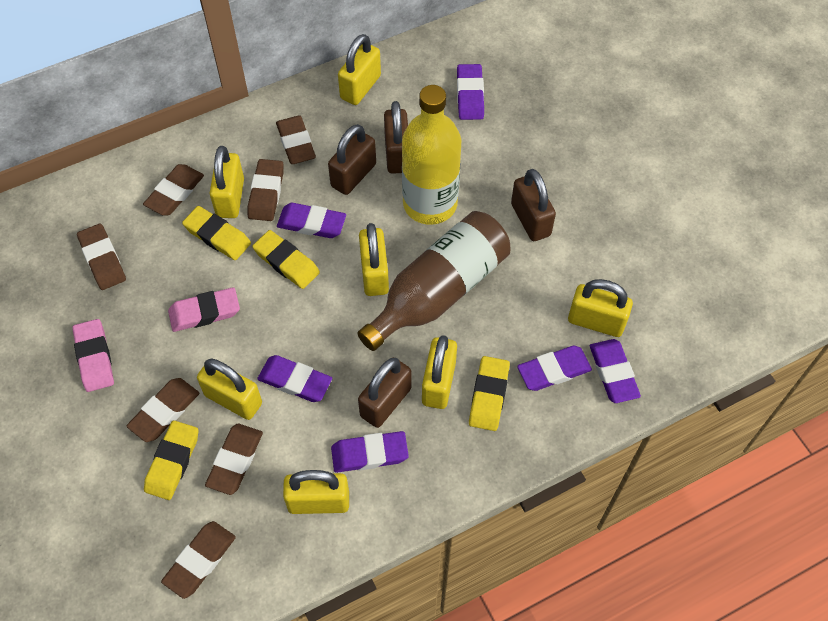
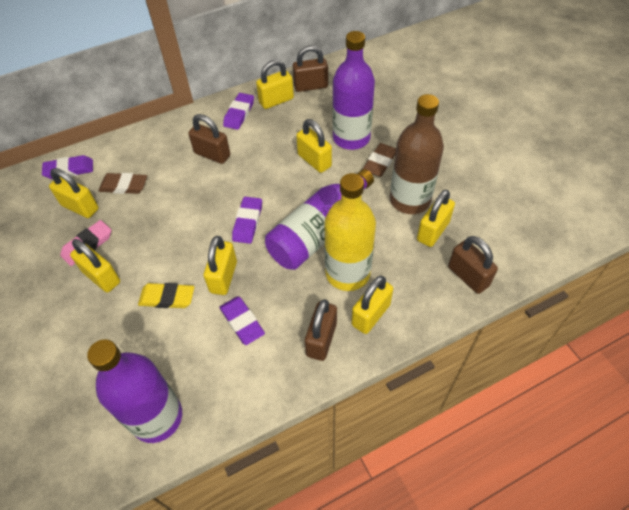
brown eraser: [77,224,126,290] [126,378,199,442] [143,164,204,215] [161,521,236,599] [205,424,263,495] [248,159,284,221] [276,115,316,164] = 7 -> [99,173,147,194] [363,143,396,177] = 2
pink eraser: [72,319,114,392] [168,287,240,332] = 2 -> [60,220,112,266] = 1
purple bottle: none = 0 -> [87,339,182,443] [265,169,374,270] [332,31,375,150] = 3
purple eraser: [257,355,332,402] [277,203,346,238] [331,431,409,473] [457,64,484,120] [517,346,592,391] [590,339,641,403] = 6 -> [42,155,93,179] [219,296,265,345] [223,93,254,130] [232,197,262,244] = 4
yellow eraser: [144,420,199,500] [182,206,251,260] [252,230,320,289] [469,356,510,431] = 4 -> [138,283,194,308] = 1

